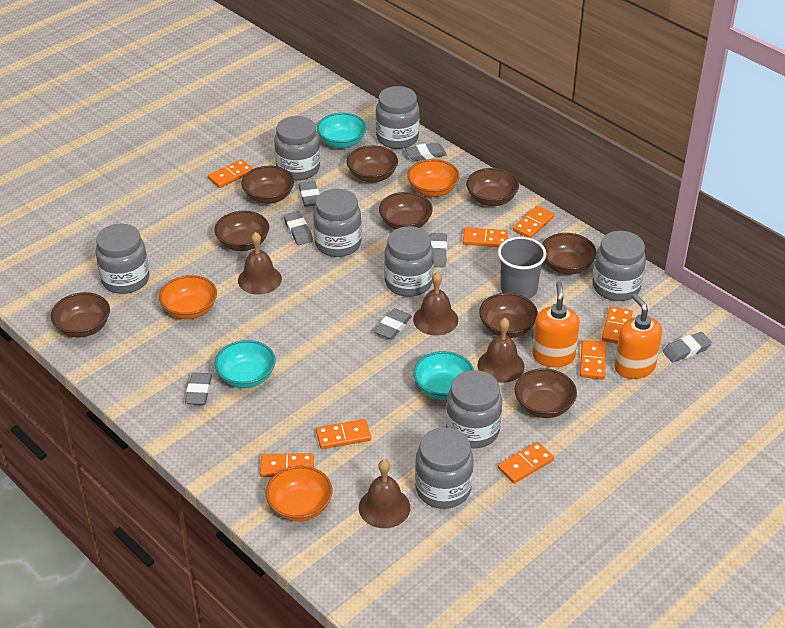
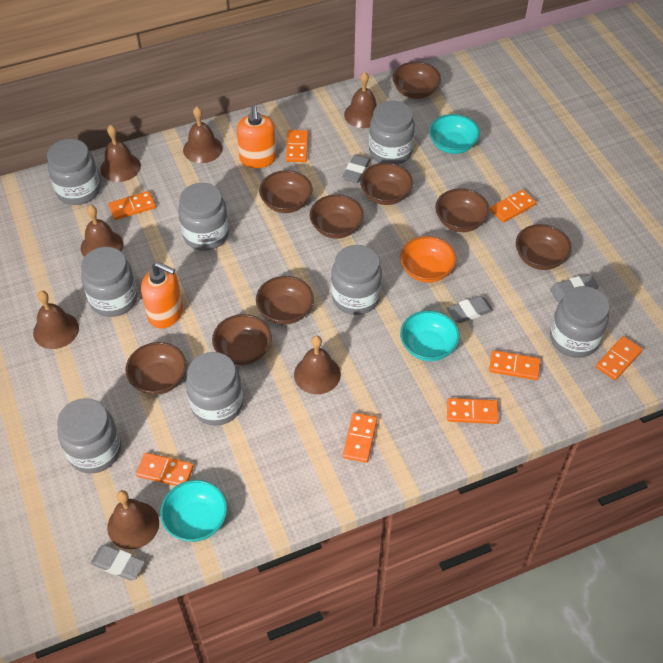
brown bell: [238,232,282,295] [359,460,410,528] [413,272,458,336] [478,318,525,383] = 4 -> [33,291,79,349] [81,205,124,257] [100,125,141,182] [107,490,159,549] [183,106,223,163] [294,336,341,394] [344,72,377,128] = 7
grey cup: [498,237,546,299] = 1 -> none = 0
grey eraser: [185,373,212,405] [284,211,313,245] [299,181,320,207] [374,308,412,339] [405,142,447,161] [430,233,447,267] [663,332,712,362] = 7 -> [91,545,145,580] [342,154,371,183] [447,296,493,323] [550,274,599,302] = 4
orange bowl: [159,275,217,319] [266,466,333,522] [407,159,460,197] = 3 -> [400,236,456,283] = 1

